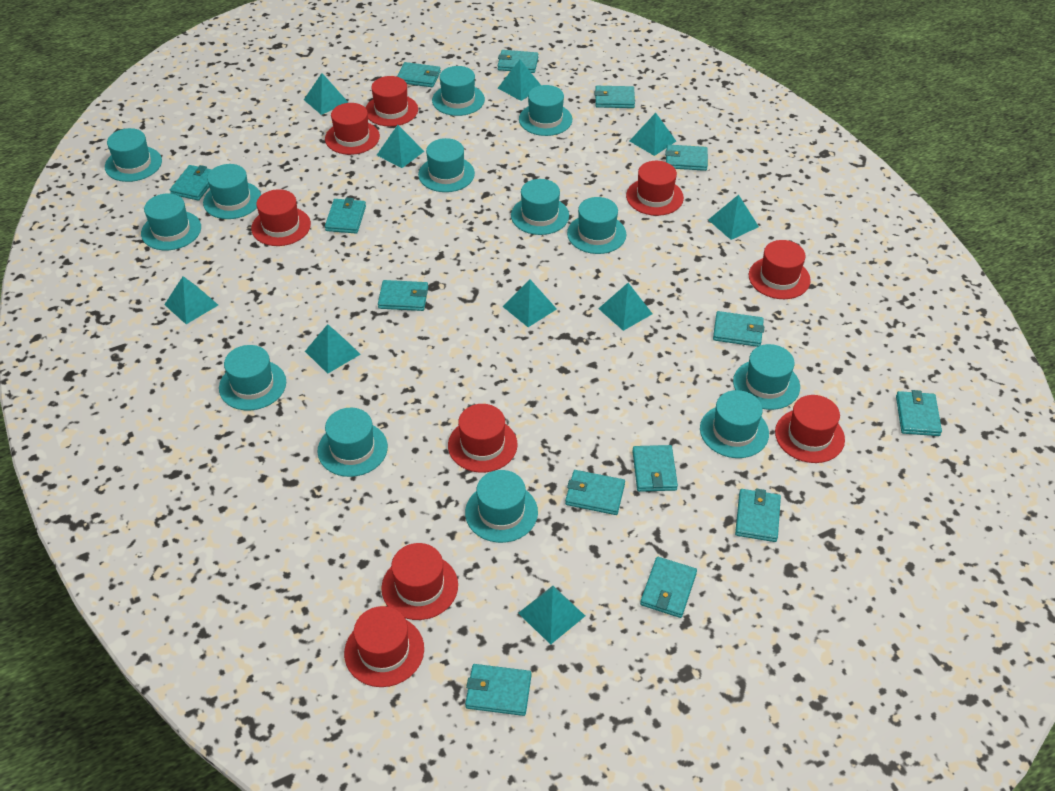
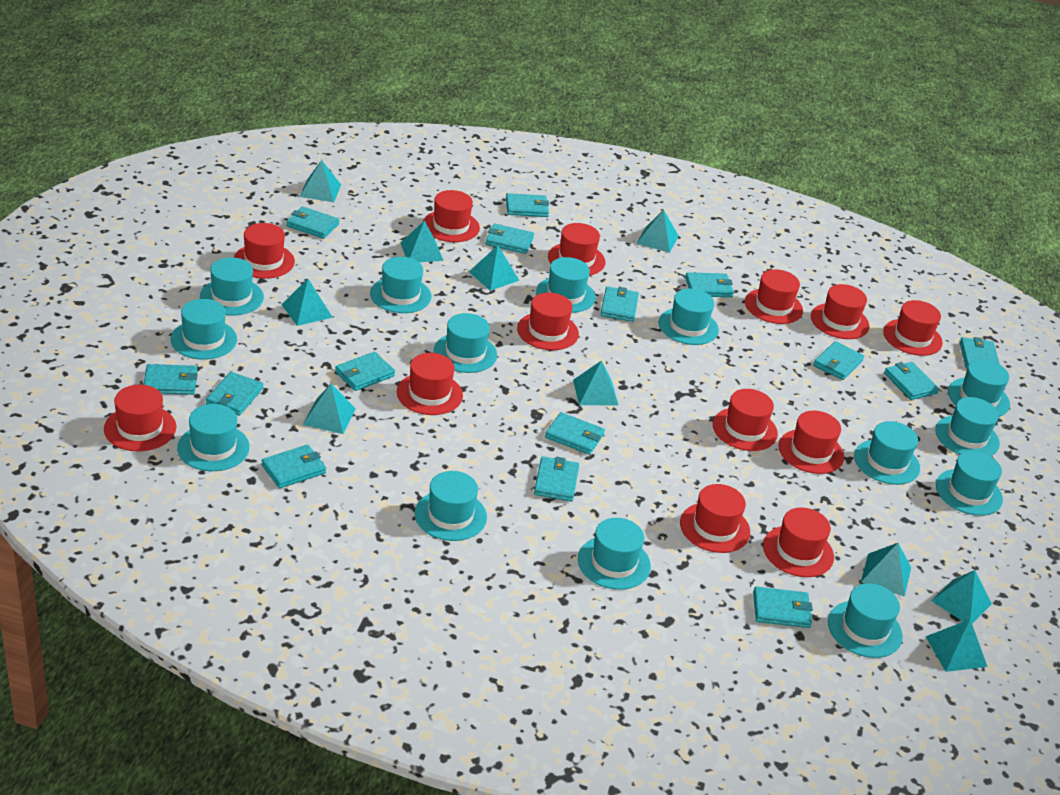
red hat: [251,189,311,246] [325,103,380,155] [344,606,424,687] [366,76,418,126] [381,543,458,620] [448,404,517,473] [626,161,684,216] [749,240,811,299] [775,395,845,463] = 9 -> [104,385,176,451] [234,223,295,279] [397,353,463,415] [423,190,480,242] [517,293,579,350] [548,223,606,276] [680,484,750,553] [713,389,778,451] [745,269,803,324] [763,507,834,577] [778,411,844,474] [811,284,870,339] [883,300,943,356] = 13
turquoise hat: [105,128,162,182] [141,193,201,250] [203,164,261,219] [219,345,286,410] [318,408,388,477] [418,138,475,192] [432,66,485,116] [465,470,538,543] [511,179,569,235] [519,85,572,136] [567,197,626,254] [700,390,769,458] [733,344,800,410] = 13 -> [171,299,237,360] [177,404,250,471] [200,257,264,316] [370,257,431,313] [415,471,487,541] [434,313,497,373] [536,257,596,313] [578,518,651,590] [659,289,719,345] [828,583,903,658] [854,421,920,485] [935,397,1000,456] [936,451,1003,516] [948,359,1010,417] = 14
turquoise wallet: [170,165,212,201] [325,198,366,234] [378,280,428,311] [397,62,441,87] [465,664,531,716] [498,50,538,73] [565,470,625,515] [595,86,635,108] [632,445,678,492] [640,557,697,618] [665,145,708,171] [713,311,764,347] [735,489,781,542] [896,390,942,436] = 14 -> [143,364,198,395] [206,372,263,416] [261,444,326,488] [286,206,339,239] [335,352,395,391] [486,224,534,254] [506,193,549,217] [534,456,579,502] [545,412,605,455] [600,286,639,322] [685,272,734,297] [753,586,813,628] [813,341,864,380] [884,362,939,400] [960,337,1000,368] = 15

